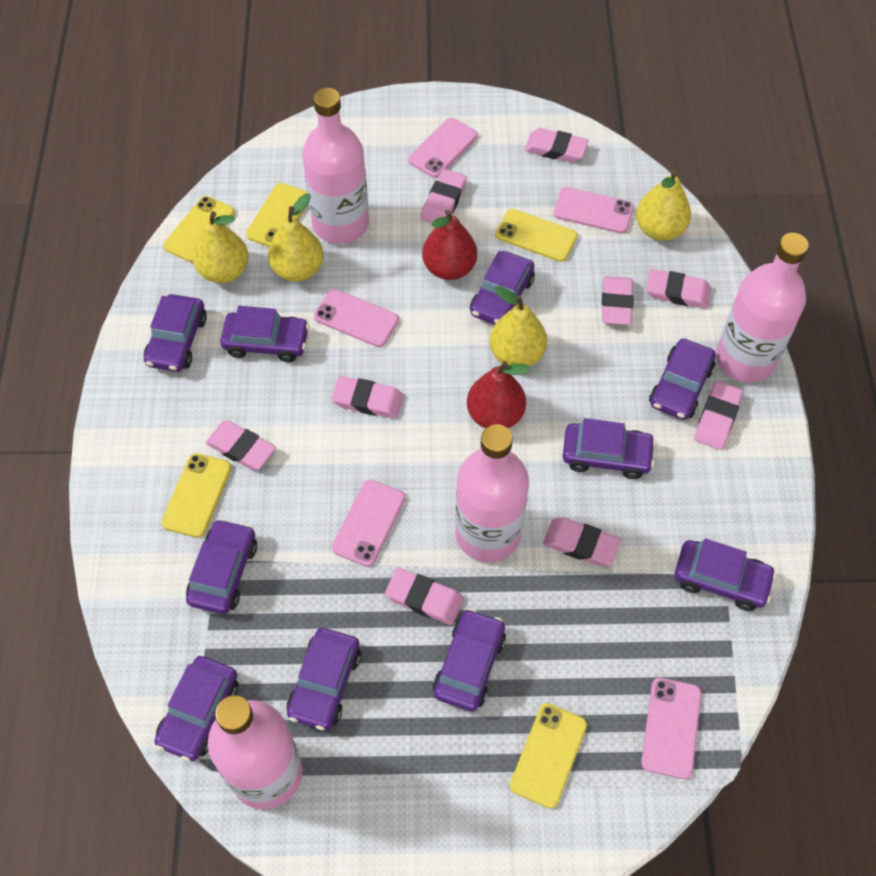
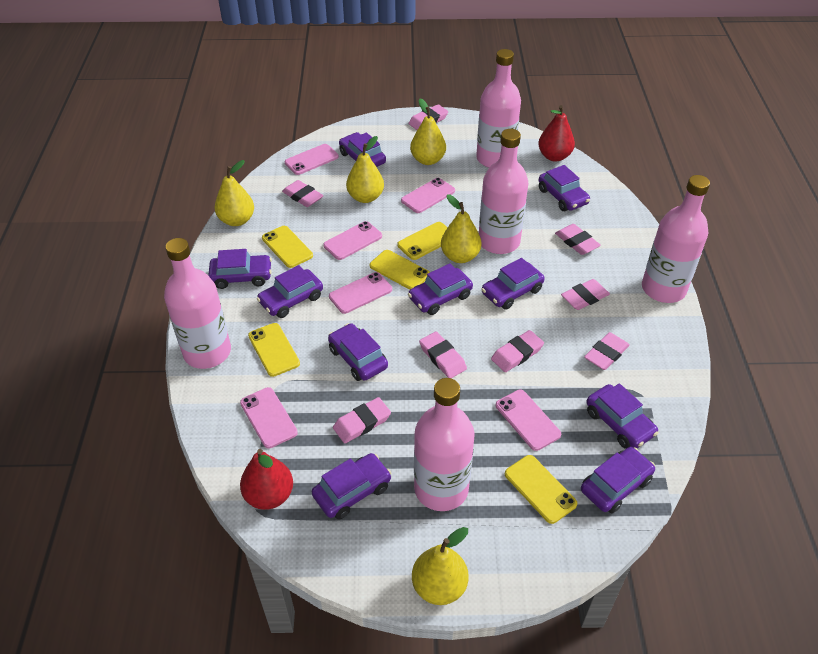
pink bottle: [208,695,303,809] [302,88,369,244] [455,424,529,562] [716,233,809,383] = 4 -> [164,238,231,369] [414,378,475,511] [476,49,521,168] [479,129,528,254] [642,175,710,303] = 5
pink eraser: [206,420,276,470] [332,376,404,419] [385,568,464,625] [421,169,467,223] [525,128,589,162] [543,517,621,566] [602,276,634,325] [646,269,711,309] [694,381,743,450] = 9 -> [282,180,324,207] [333,397,391,443] [409,104,448,130] [419,331,467,378] [491,330,544,372] [555,224,601,255] [561,279,610,310] [584,332,630,370] = 8
pink phone: [314,289,399,347] [332,479,405,567] [408,118,478,178] [554,187,634,234] [641,678,702,779] = 5 -> [240,387,298,449] [285,144,339,175] [323,221,382,260] [329,272,392,314] [401,178,455,213] [496,390,561,451] = 6
yellow pear: [192,211,249,283] [268,194,324,282] [489,286,547,366] [636,170,691,241] = 4 -> [215,160,254,226] [346,136,384,203] [410,99,446,165] [412,527,469,605] [441,194,481,263] = 5

